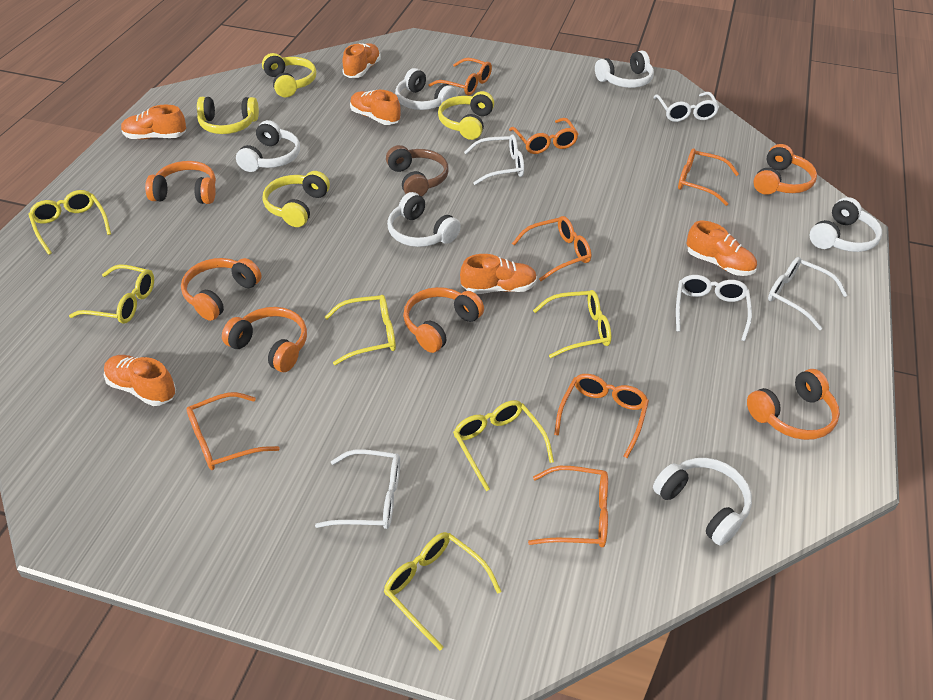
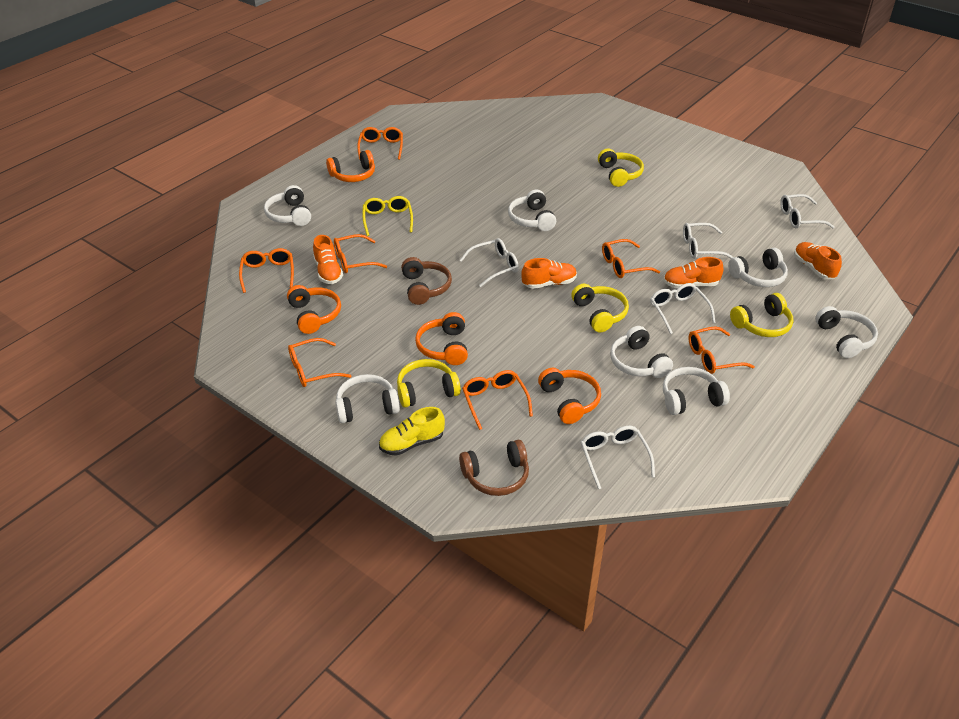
brown headphones: [386,145,449,196] = 1 -> [401,257,452,305] [459,440,529,496] = 2
orange headphones: [145,161,216,204] [181,258,262,321] [222,307,307,372] [403,287,484,353] [747,369,840,440] [753,144,817,195] = 6 -> [287,285,341,334] [326,150,375,182] [415,312,468,365] [538,368,601,424] = 4
orange shoe: [104,355,176,406] [121,105,186,139] [342,43,381,78] [350,90,401,125] [460,254,537,294] [686,221,757,276] = 6 -> [313,235,343,284] [521,258,577,289] [663,257,723,288] [794,242,842,279] = 4
white headphones: [236,120,300,172] [387,192,461,247] [395,68,457,110] [595,51,654,88] [653,458,752,546] [810,197,882,252] = 6 -> [264,185,311,226] [335,374,400,423] [508,190,556,231] [610,326,673,378] [663,367,730,415] [728,248,788,287] [815,306,878,358] = 7
yellow glasses: [28,190,111,255] [69,264,154,324] [325,295,396,365] [384,532,502,650] [453,400,554,491] [533,290,611,358] = 6 -> [362,196,413,236] = 1
yellow shoe: none = 0 -> [379,407,445,456] = 1

